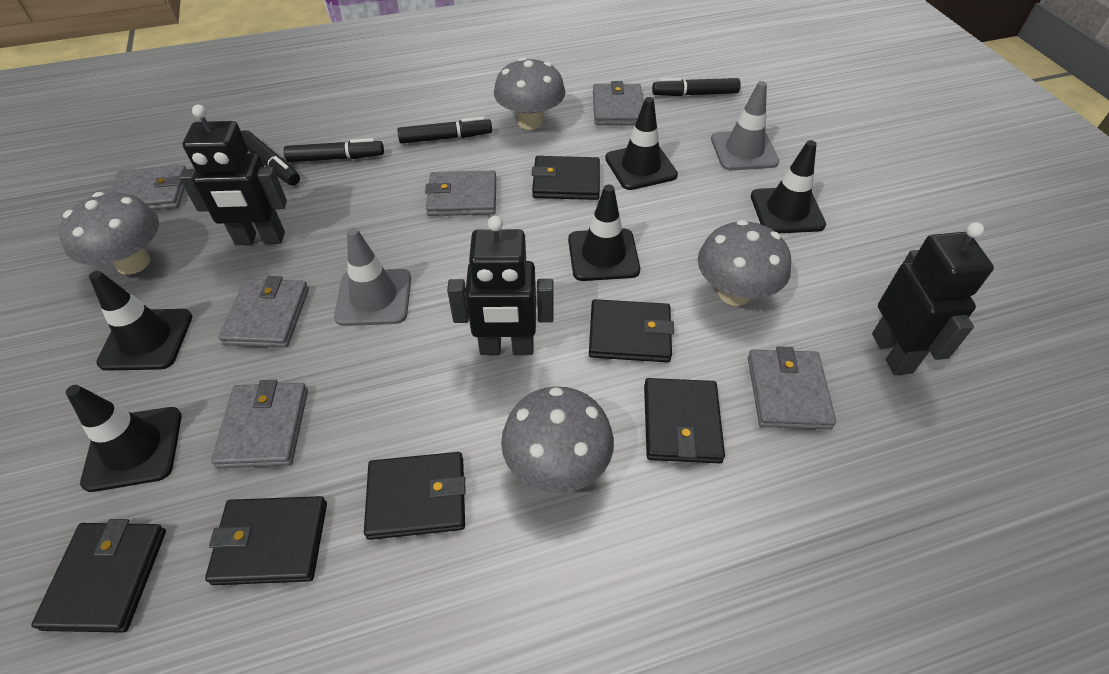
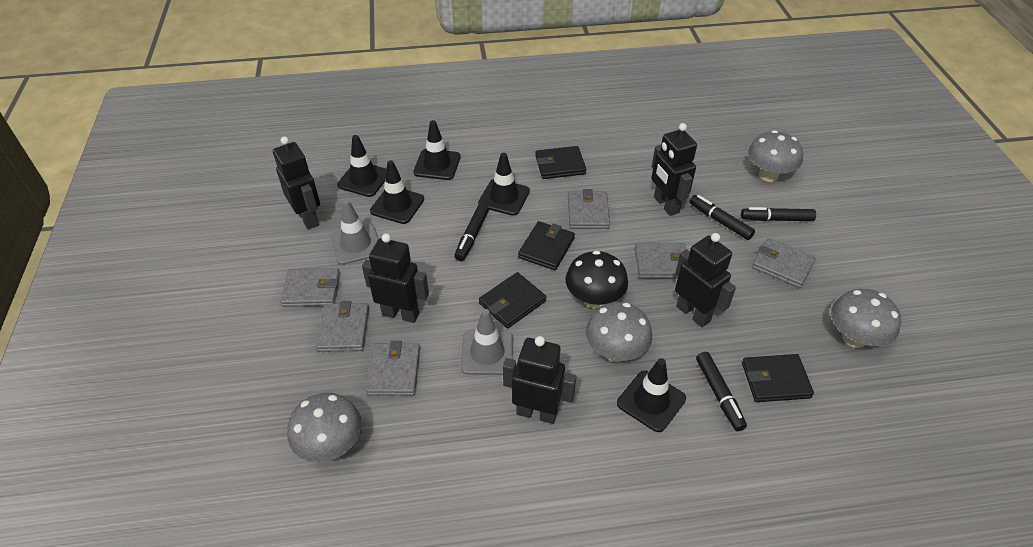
black mushroom: none = 0 -> [565,251,628,308] = 1
black robot: [179,104,287,245] [447,216,554,355] [872,222,994,375] = 3 -> [273,137,320,230] [362,234,429,323] [503,336,576,424] [651,123,697,216] [675,233,736,327] = 5
black wallet: [31,519,166,633] [205,496,327,585] [364,452,466,540] [531,156,600,200] [589,299,674,362] [644,378,725,463] = 6 -> [479,272,546,328] [518,221,575,270] [535,146,586,179] [742,354,814,402] = 4

